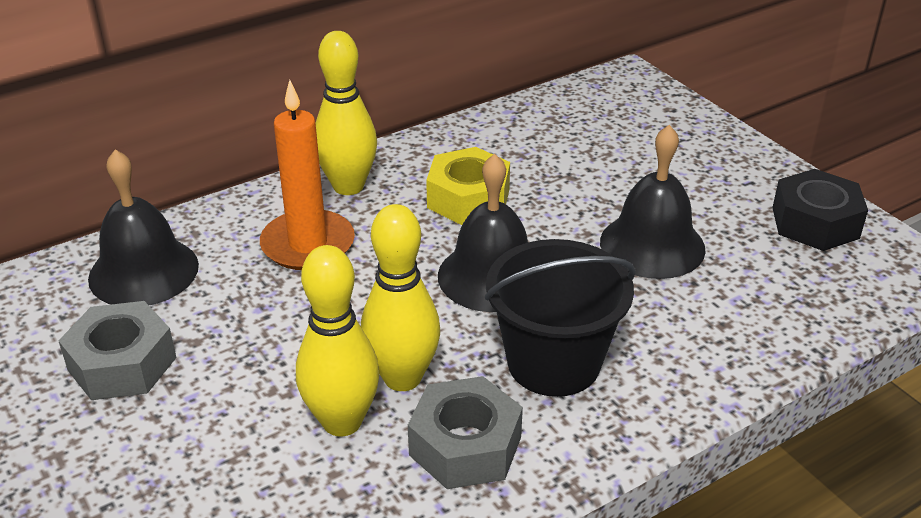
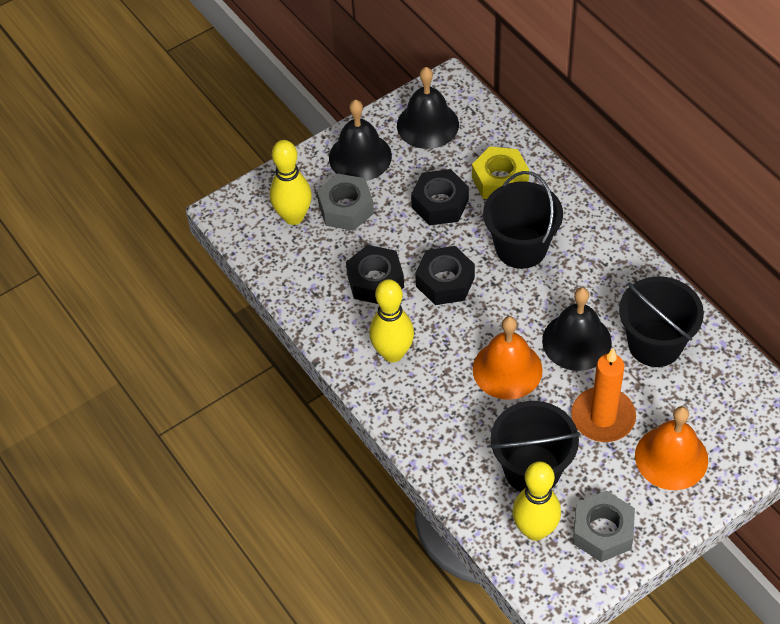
black bucket: [485,239,636,397] = 1 -> [483,171,563,269] [490,401,580,492] [619,277,704,367] = 3
black nut: [772,169,868,251] = 1 -> [346,245,404,304] [411,169,469,225] [415,246,475,305] = 3
orange bell: none = 0 -> [473,316,543,400] [635,406,708,490] = 2

